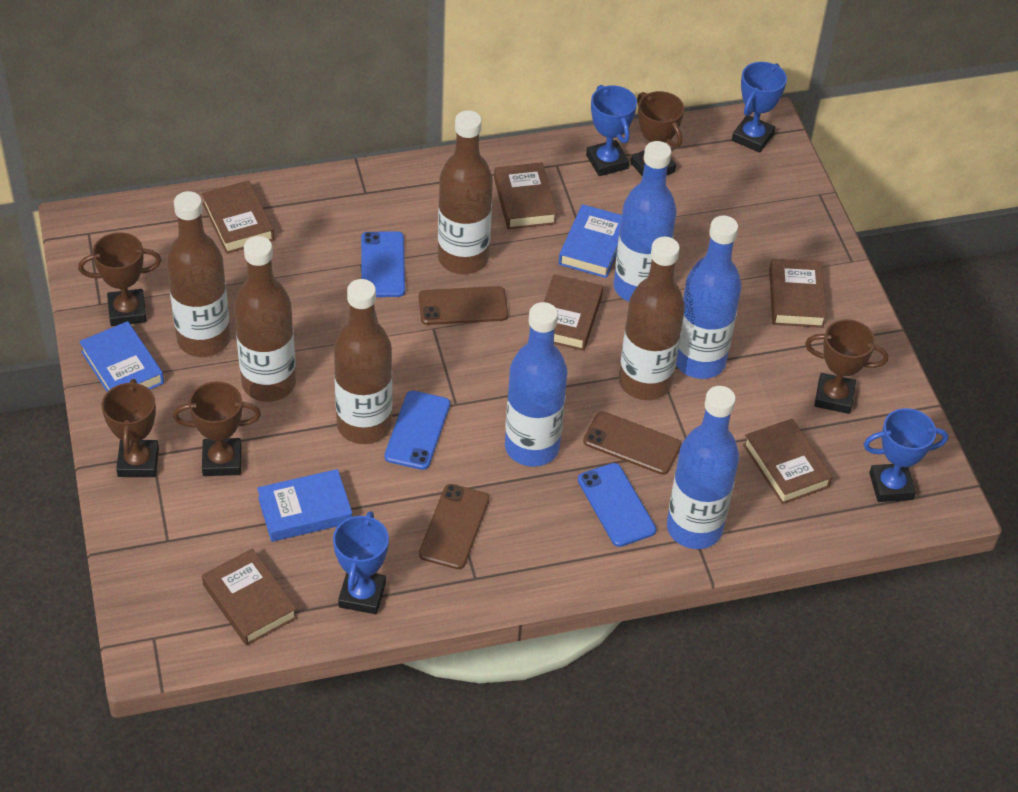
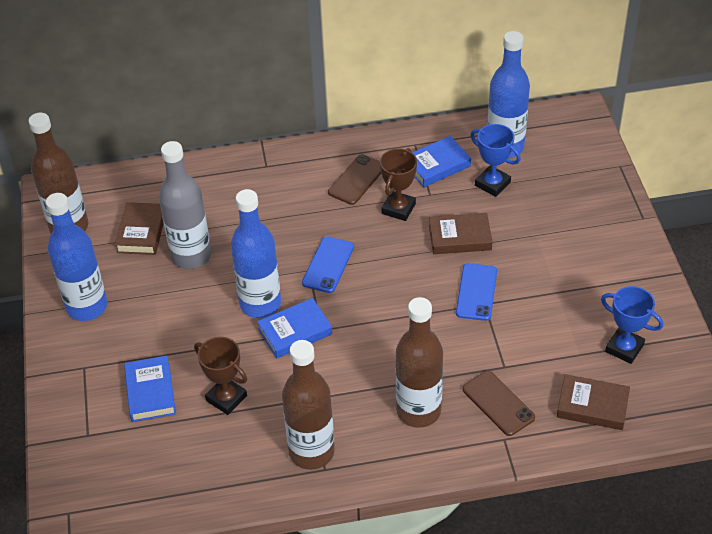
blue bottle: [505,302,567,467] [614,141,677,302] [667,386,739,549] [676,215,742,379] = 4 -> [46,193,107,321] [231,189,281,318] [487,31,530,158] = 3
blue phone: [361,231,405,297] [384,391,450,470] [578,463,656,547] = 3 -> [302,236,354,293] [456,263,497,321] = 2
blue trophy: [333,511,389,614] [586,85,637,176] [732,62,787,153] [864,408,948,502] = 4 -> [470,124,521,197] [601,286,663,364] = 2
brown book: [202,180,274,254] [202,549,297,646] [494,162,557,229] [544,274,603,351] [743,419,833,504] [769,258,827,328] = 6 -> [115,202,164,255] [429,213,493,254] [557,374,630,430] = 3
brown bottle: [167,191,230,357] [234,236,296,402] [334,279,392,444] [438,110,493,274] [619,237,685,400] = 5 -> [28,112,88,233] [282,340,335,470] [395,297,443,428] = 3
brown phone: [418,286,508,325] [419,484,490,569] [583,411,681,475] = 3 -> [328,154,381,205] [462,371,535,436] = 2
brown trophy: [78,232,161,326] [102,379,159,477] [173,381,261,476] [631,91,684,176] [805,319,888,414] = 5 -> [194,337,247,415] [380,148,417,221] = 2
grey bottle: none = 0 -> [159,141,211,269] = 1

